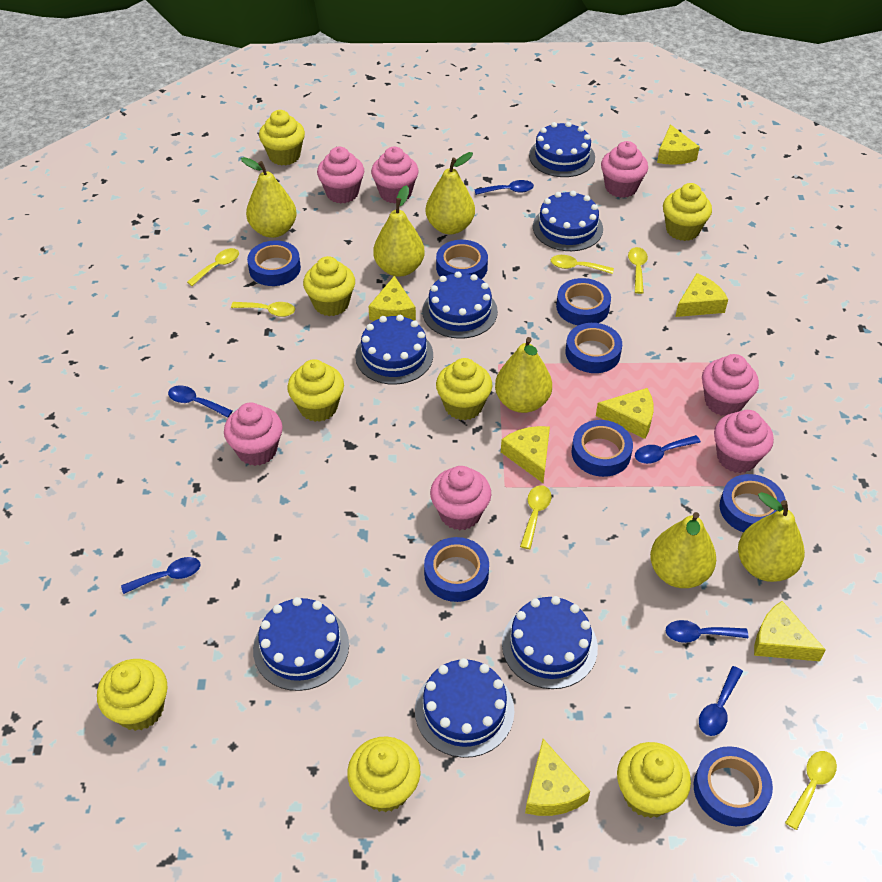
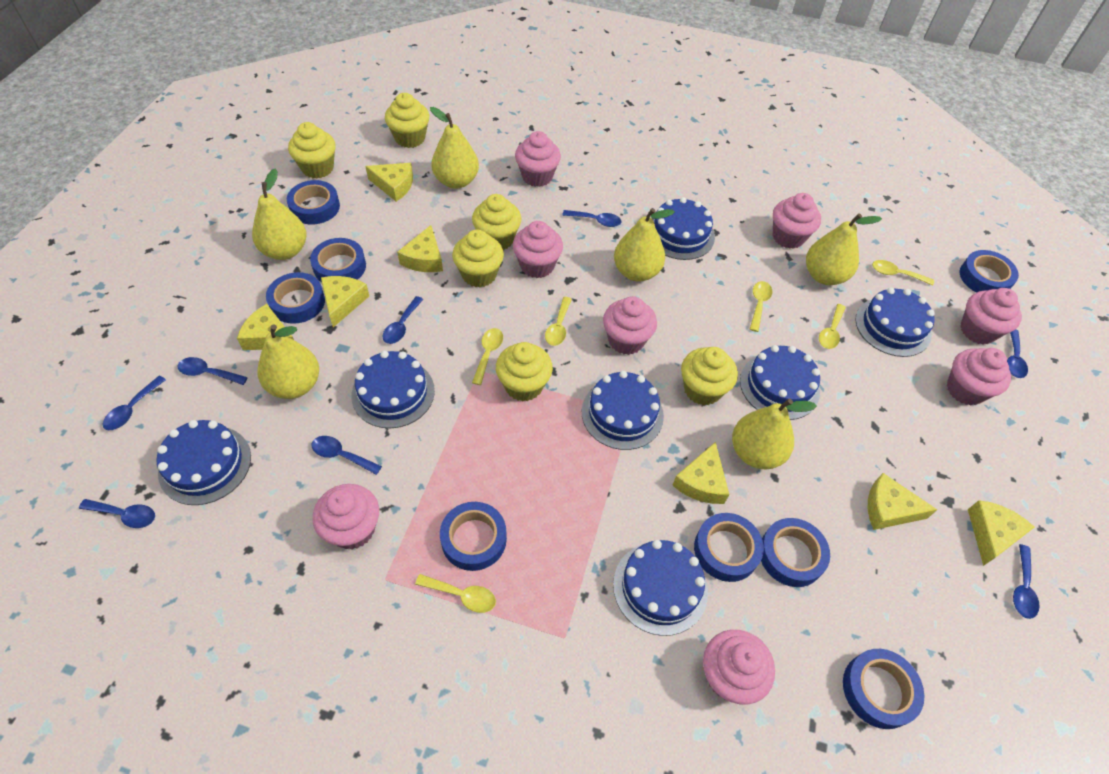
blue spoon: [121,557,200,594] [168,385,232,417] [474,180,534,195] [635,435,701,464] [666,620,748,643] [699,666,743,736] = 6 -> [79,499,155,528] [103,376,166,430] [177,357,248,385] [312,436,382,475] [382,296,424,344] [562,210,621,227] [1007,329,1028,378] [1013,544,1040,619] = 8
pink cupcake: [224,402,283,466] [317,147,364,203] [371,147,419,204] [430,466,491,530] [601,141,648,198] [702,354,759,416] [714,410,774,473] = 7 -> [313,484,379,550] [513,221,563,278] [515,131,561,187] [603,296,657,355] [703,630,775,705] [773,193,821,249] [947,348,1011,405] [960,288,1022,344] = 8
yellow cupcake: [97,659,167,731] [259,110,305,165] [287,359,344,422] [303,256,355,316] [347,736,421,812] [436,358,492,420] [617,742,691,818] [663,183,712,241] = 8 -> [288,122,336,179] [385,93,429,148] [452,230,504,287] [472,194,521,250] [496,342,553,401] [681,347,738,405] = 6

